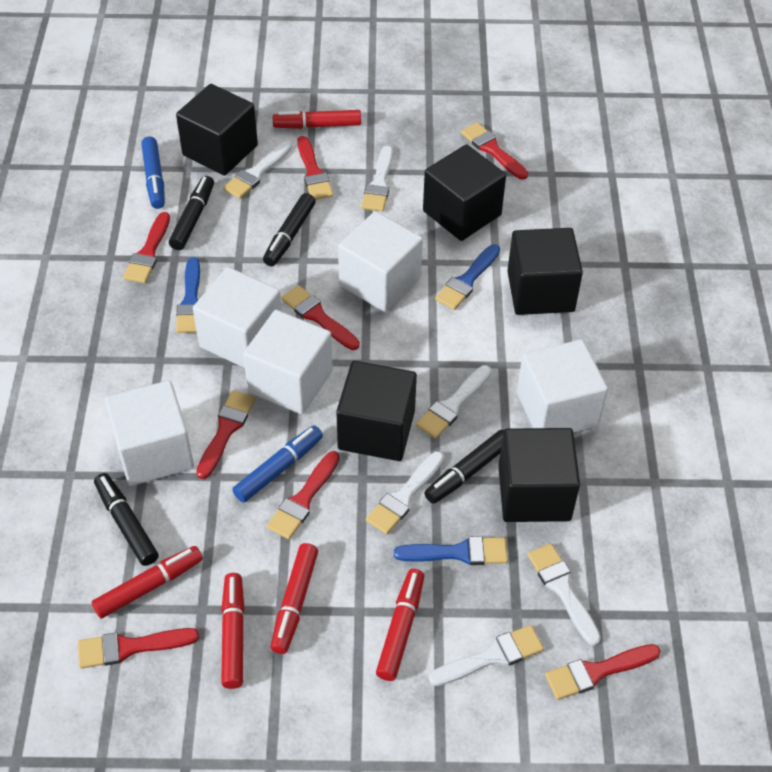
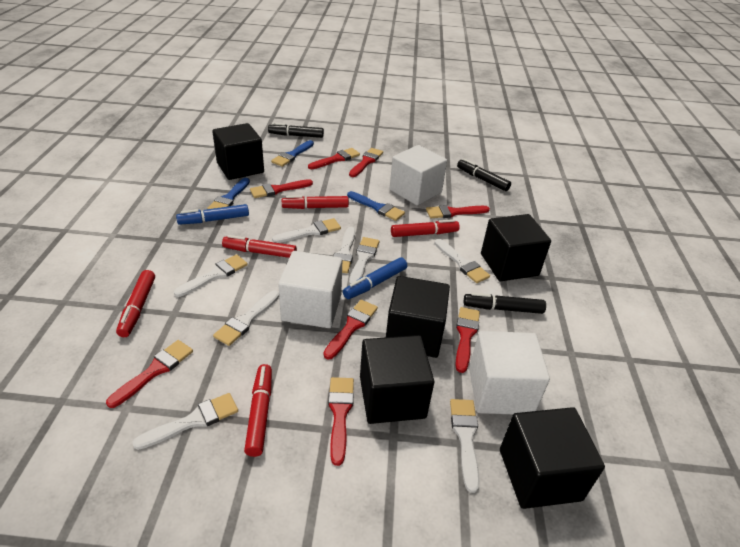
black marker: [94,473,159,566] [169,176,214,250] [263,193,316,266] [424,429,504,504] = 4 -> [268,123,324,138] [457,159,511,191] [464,293,546,314] = 3
white brush: [223,142,292,199] [361,146,393,212] [366,452,444,534] [416,365,491,439] [429,625,544,686] [527,543,601,646] = 6 -> [132,393,238,450] [174,255,248,297] [213,290,279,346] [272,218,341,243] [333,227,355,273] [349,237,379,285] [434,239,490,283] [450,399,480,493] = 8
white cube: [105,380,194,486] [193,267,282,368] [243,310,333,414] [338,211,423,312] [517,339,608,433] = 5 -> [278,251,342,328] [390,145,447,206] [469,331,550,414] = 3

